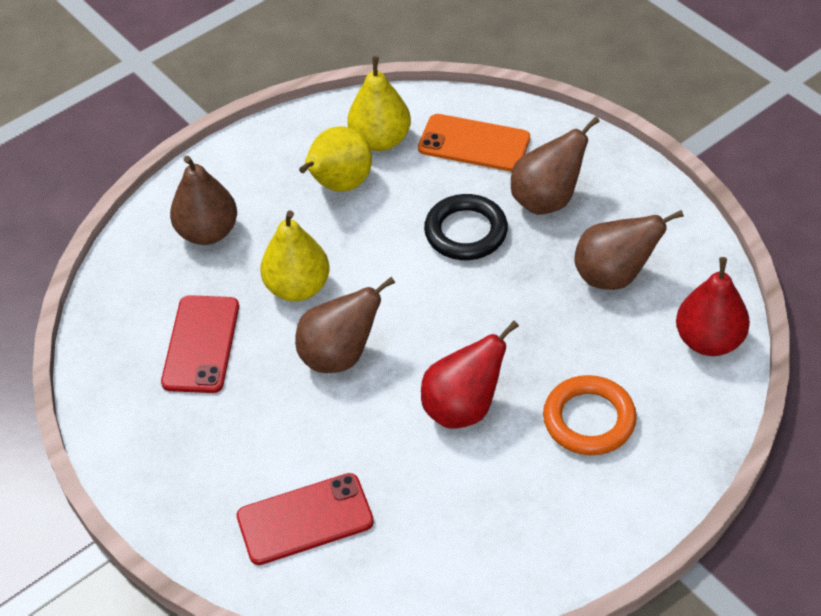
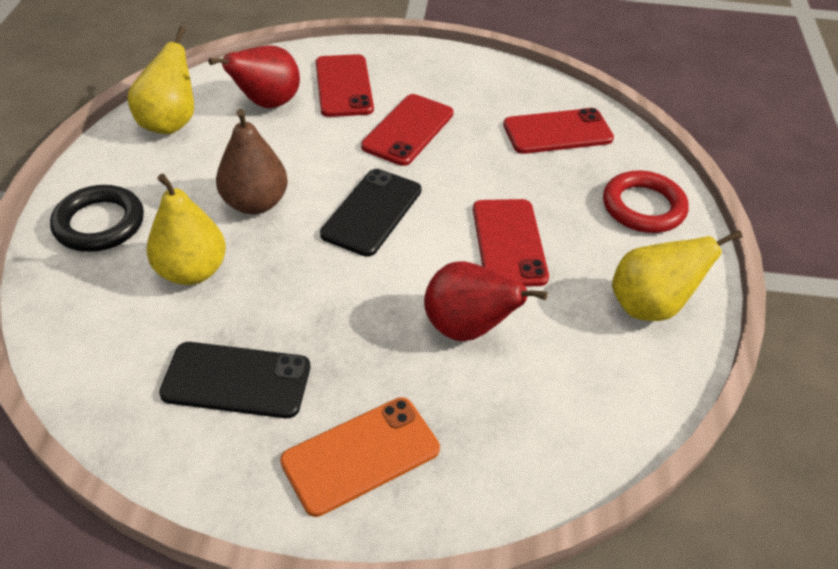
black phone: none = 0 -> [159,342,310,418] [320,169,422,257] = 2
brown pear: [170,156,237,245] [295,277,395,373] [511,116,600,215] [574,210,684,290] = 4 -> [216,109,288,214] = 1
orange ring: [543,375,637,455] = 1 -> none = 0
red phone: [161,295,239,393] [237,473,374,565] = 2 -> [316,54,374,117] [361,94,453,166] [473,199,549,287] [503,108,614,154] = 4
red ring: none = 0 -> [603,170,689,233] = 1

